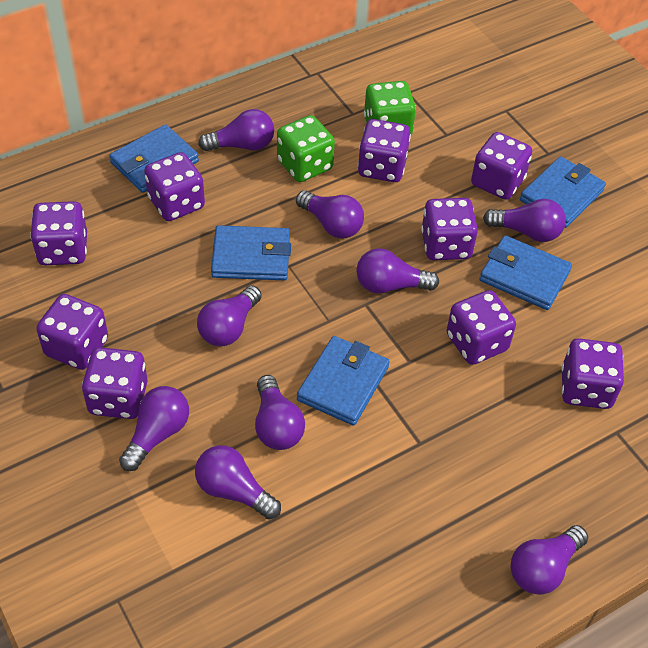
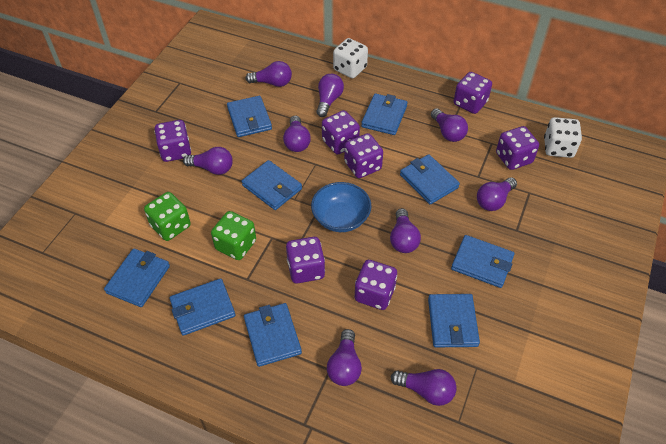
blue bowl: none = 0 -> [311,182,371,232] = 1
blue wallet: [109,124,199,193] [211,225,291,281] [297,336,390,426] [480,235,572,310] [520,156,606,228] = 5 -> [104,249,170,307] [170,279,235,336] [227,96,272,137] [242,160,302,210] [244,303,302,367] [361,94,408,135] [400,154,460,204] [428,294,480,347] [451,235,514,288] = 9
purple dice: [30,201,87,265] [36,294,108,370] [82,347,147,419] [144,152,205,221] [358,119,411,182] [421,198,478,260] [447,290,516,365] [471,132,532,200] [561,338,624,409] = 9 -> [154,120,191,162] [286,237,325,284] [322,110,360,155] [344,133,383,178] [355,260,397,310] [454,72,492,114] [496,126,539,170] = 7
white dice: none = 0 -> [333,38,368,78] [544,117,582,158] = 2

